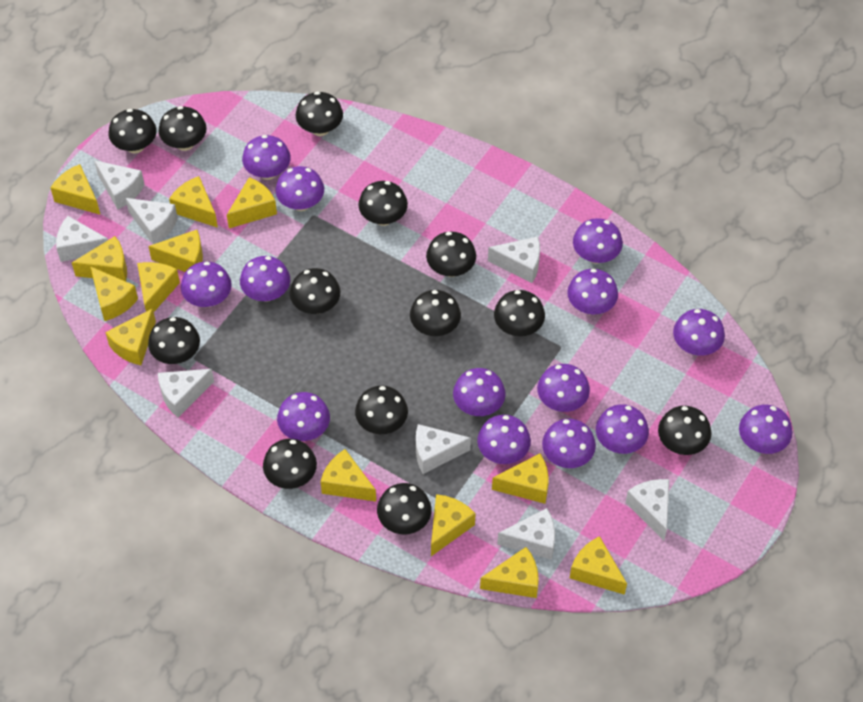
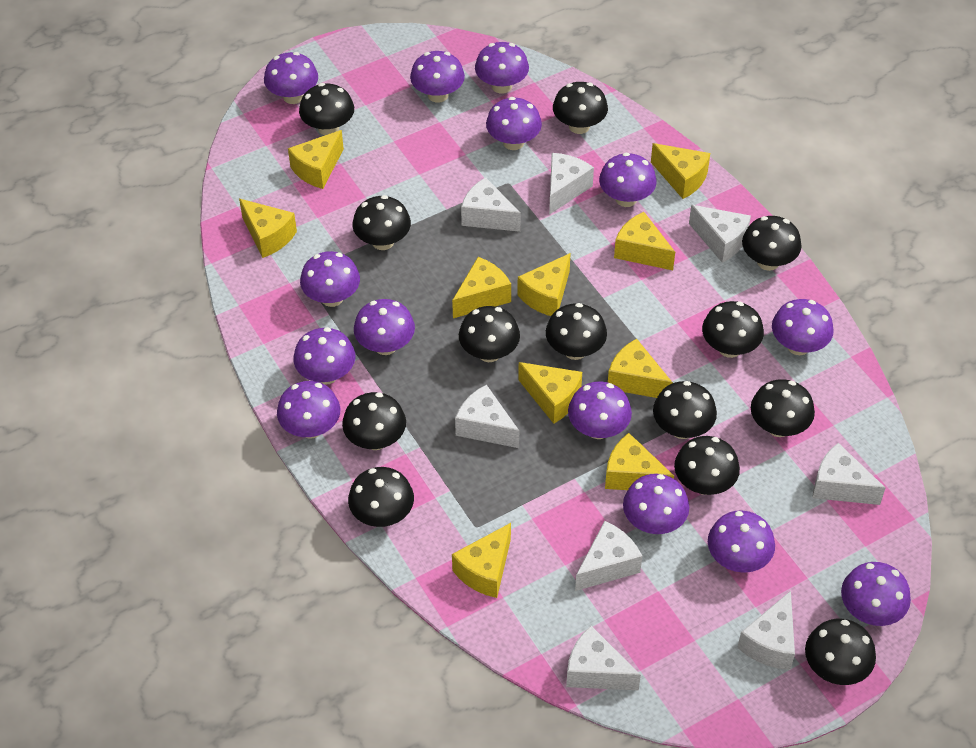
yellow cheese: [51,164,100,215] [72,236,127,281] [90,266,138,321] [105,308,156,365] [137,262,180,312] [148,230,203,272] [169,176,218,228] [227,177,277,228] [321,449,376,501] [431,494,476,556] [480,547,539,598] [492,453,548,504] [570,536,627,595] = 13 -> [239,199,297,258] [288,130,344,189] [452,257,511,318] [452,523,511,598] [517,253,571,316] [518,362,582,424] [605,433,674,490] [608,339,673,398] [614,212,675,270] [651,143,710,199] = 10

